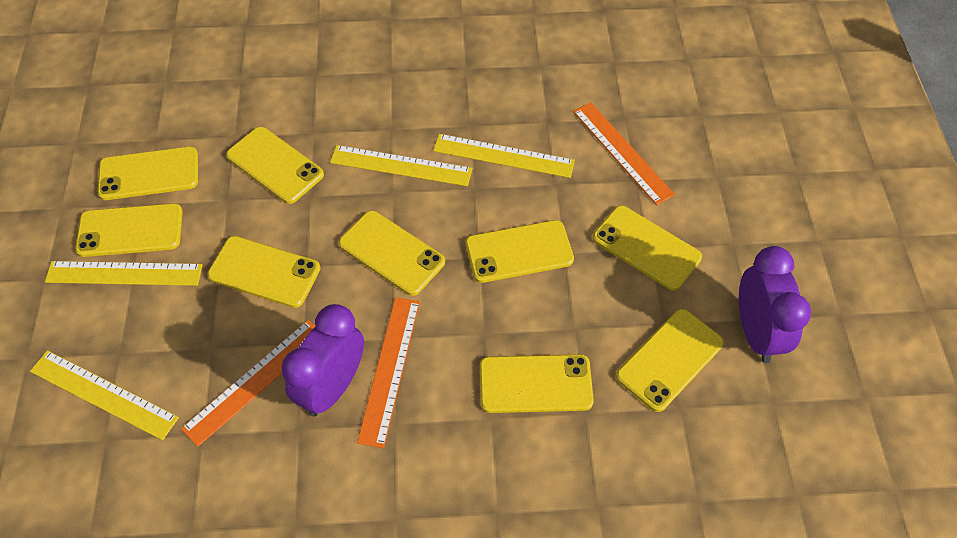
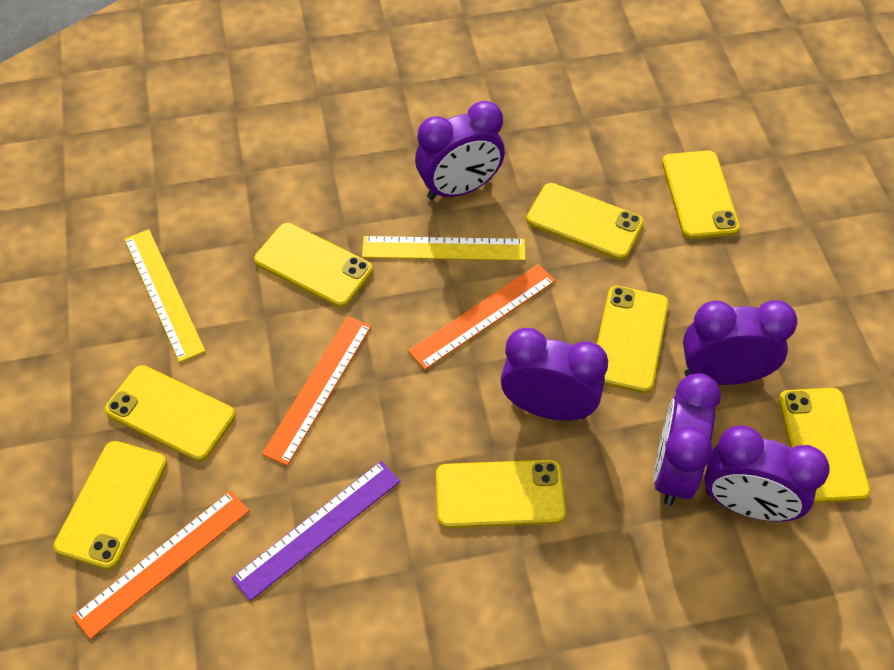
purple clock: [281,304,364,416] [739,246,811,363] = 2 -> [415,101,505,200] [501,328,608,420] [654,373,721,506] [683,300,797,385] [704,425,830,521] = 5
purple ruler: none = 0 -> [232,461,400,601] = 1
yellow phone: [75,203,183,257] [98,147,198,200] [207,236,321,308] [226,127,324,204] [339,211,445,296] [466,220,574,283] [480,354,594,413] [593,205,702,291] [616,309,724,412] = 9 -> [54,441,167,570] [105,365,235,461] [254,223,373,307] [436,460,566,528] [526,183,644,260] [597,286,669,393] [662,151,740,239] [779,388,870,503] = 8
yellow ruler: [30,350,179,440] [45,261,202,286] [330,145,473,186] [433,134,575,178] = 4 -> [124,229,206,363] [362,236,525,261] = 2

